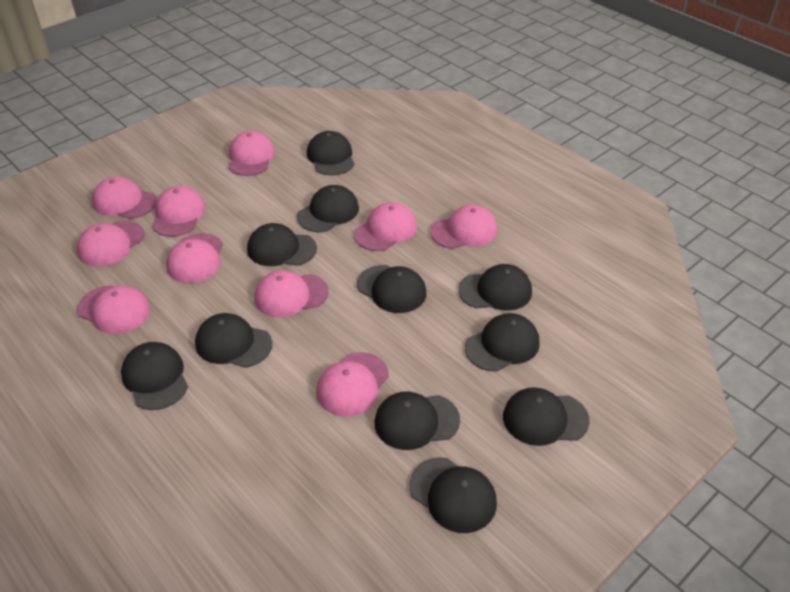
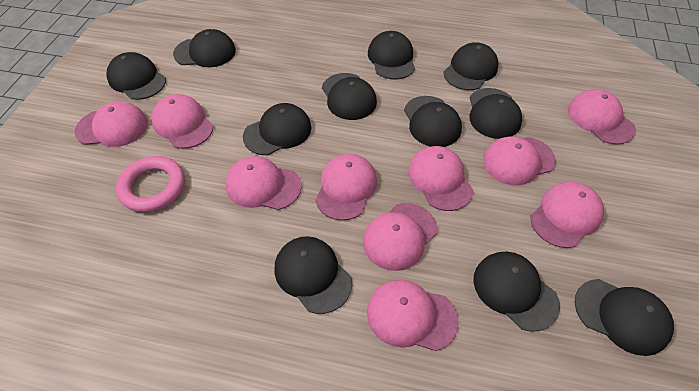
pink ring: none = 0 -> [116,156,185,212] = 1

